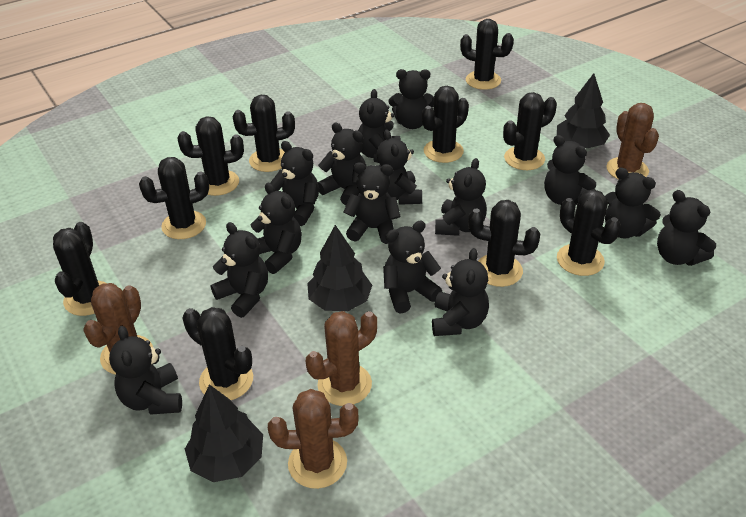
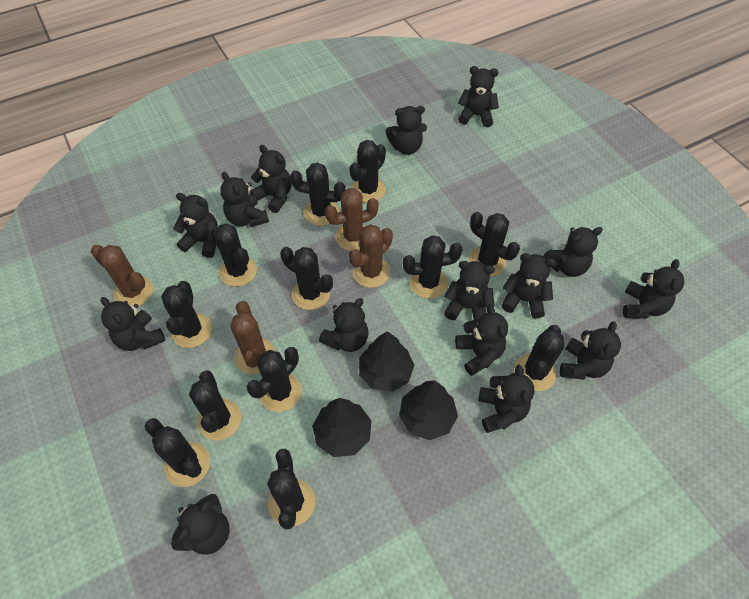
black cactus: [53,222,107,316] [139,157,209,239] [178,116,244,196] [182,307,253,400] [233,95,295,172] [422,86,469,163] [460,19,514,90] [468,200,540,287] [503,92,557,170] [557,189,621,276] = 10 -> [144,418,210,487] [161,281,212,348] [189,370,241,441] [210,223,257,287] [247,347,302,412] [267,449,315,529] [280,247,333,310] [290,163,346,226] [349,140,386,203] [403,235,463,299] [469,212,520,276] [514,325,564,391] = 12

